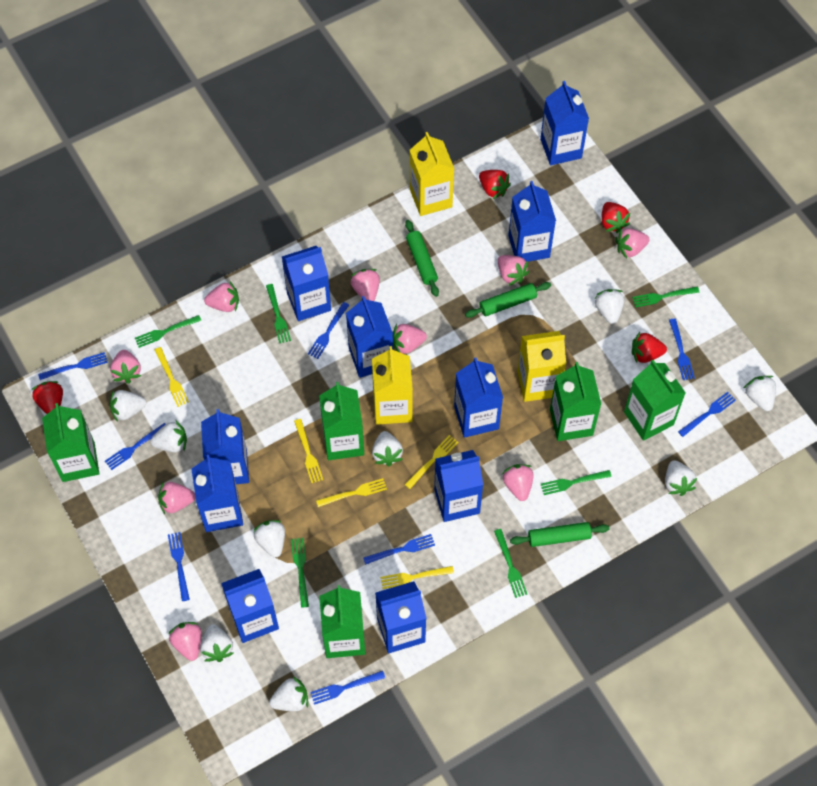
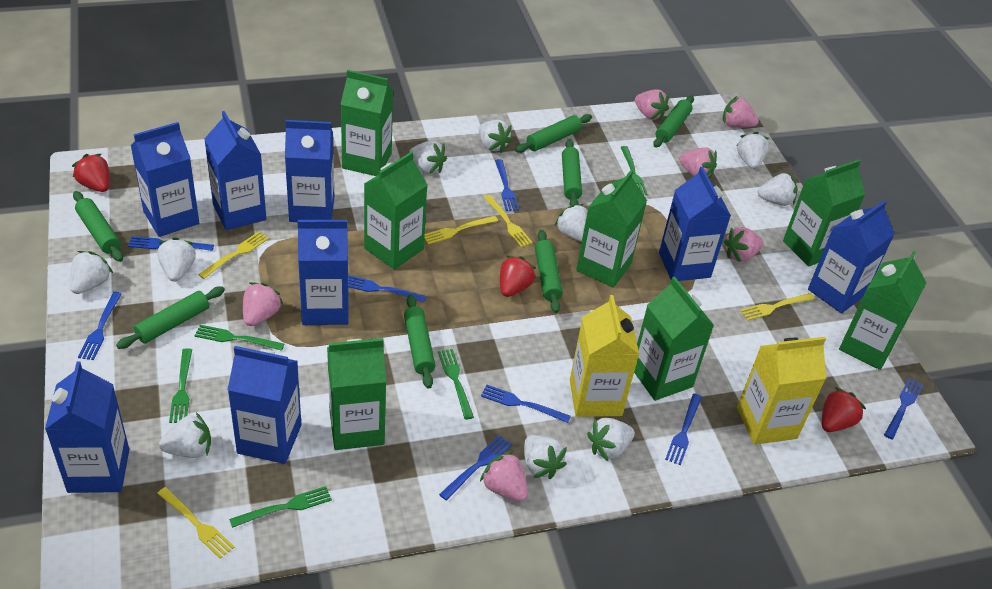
blue carton: [191,455,243,532] [201,409,249,484] [221,569,279,643] [282,246,331,321] [346,296,393,378] [375,581,426,653] [434,450,483,522] [454,357,503,438] [508,181,556,262] [540,81,589,165] = 10 -> [45,362,129,493] [130,122,199,237] [204,111,266,230] [228,346,301,464] [285,120,334,222] [298,220,349,325] [659,167,731,281] [808,200,895,314] = 8
green carton: [42,403,99,482] [319,382,364,460] [319,585,366,658] [550,362,601,441] [624,360,686,441] = 5 -> [327,338,386,450] [341,70,393,176] [364,151,427,270] [576,170,647,288] [634,277,714,401] [783,159,865,267] [839,251,926,370] = 7
green fork: [135,315,201,348] [266,284,291,343] [291,538,309,608] [494,529,527,598] [541,470,612,495] [632,287,699,307] = 6 -> [169,348,192,423] [195,325,284,351] [229,486,332,528] [438,349,474,420] [621,146,648,195] = 5
green rolling pin: [405,220,439,297] [465,282,551,318] [510,522,609,547] = 3 -> [73,191,123,262] [116,286,225,349] [404,294,435,389] [515,114,592,153] [535,230,563,313] [562,139,582,206] [653,95,694,148] = 7
pink strawberry: [110,350,141,384] [158,482,196,514] [168,622,202,661] [204,282,239,312] [351,269,380,301] [393,324,427,354] [498,255,529,286] [502,464,534,501] [615,228,650,259] = 9 -> [243,282,283,326] [480,451,528,501] [635,89,669,120] [679,147,717,179] [723,96,759,128] [723,227,763,262] = 6
red strawberry: [31,381,63,414] [479,170,511,199] [601,202,630,233] [632,332,667,363] = 4 -> [72,154,110,192] [500,256,536,297] [822,387,866,432] = 3
white strawberry: [110,390,146,422] [150,421,187,452] [200,624,234,662] [253,520,285,558] [269,677,308,711] [372,431,403,466] [594,289,624,324] [665,460,697,496] [744,376,776,411] = 9 -> [70,251,113,294] [157,237,196,281] [159,412,211,458] [409,141,447,174] [479,120,513,153] [524,435,567,479] [554,204,588,242] [587,418,635,461] [736,132,769,169] [758,173,797,206] = 10
yellow carton: [372,346,413,425] [410,132,454,216] [517,331,566,402] = 3 -> [570,295,640,417] [737,337,826,445] = 2

